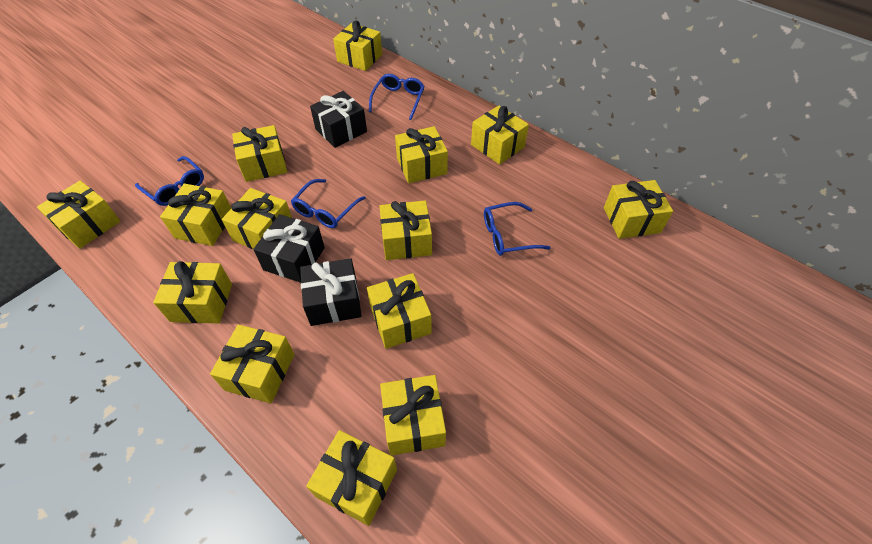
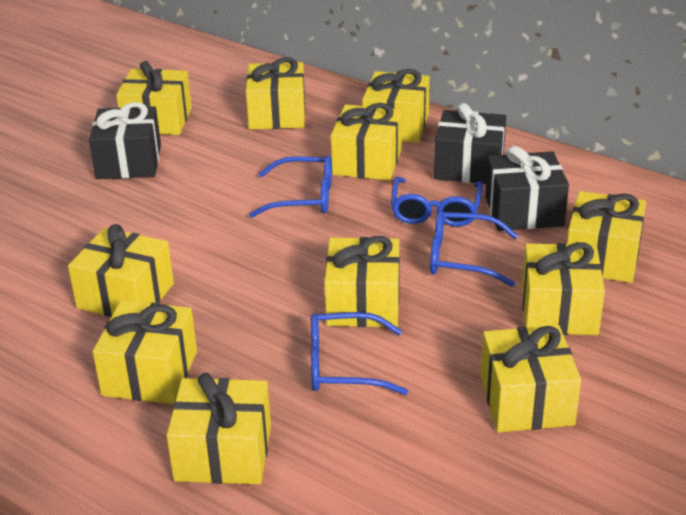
yellow gift: [37,181,121,249] [153,261,232,323] [160,183,231,246] [210,325,295,403] [222,188,292,249] [232,125,287,182] [306,430,397,526] [333,20,382,71] [367,273,432,349] [379,200,432,260] [380,375,446,456] [395,126,448,183] [471,105,529,165] [604,180,673,239] = 14 -> [68,224,174,317] [93,301,197,404] [116,61,192,135] [166,373,271,484] [246,57,306,129] [324,236,400,327] [331,103,402,181] [362,69,430,143] [480,325,581,432] [522,242,605,335] [567,191,646,283] = 11

